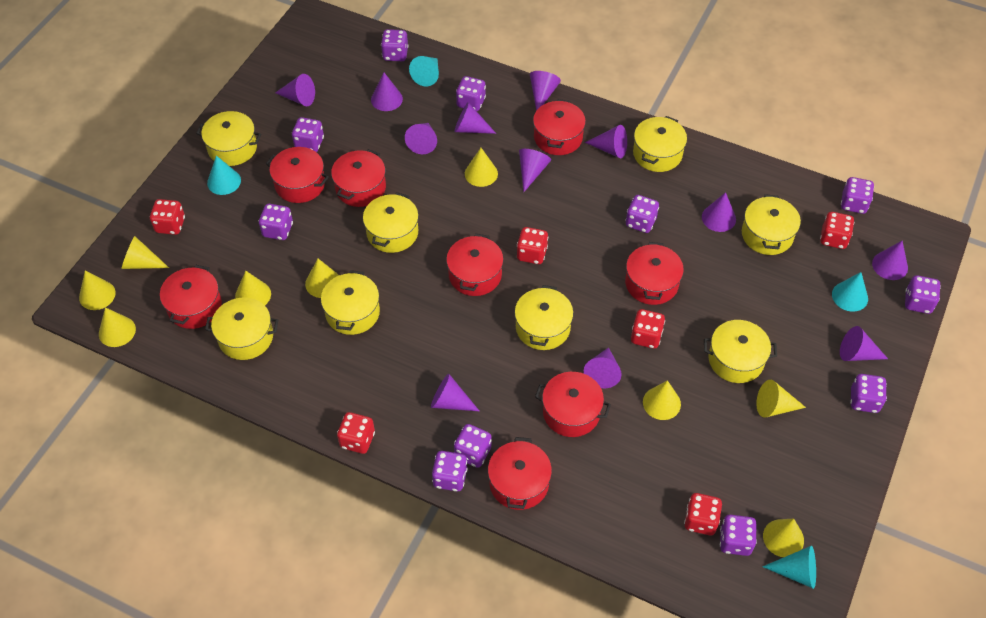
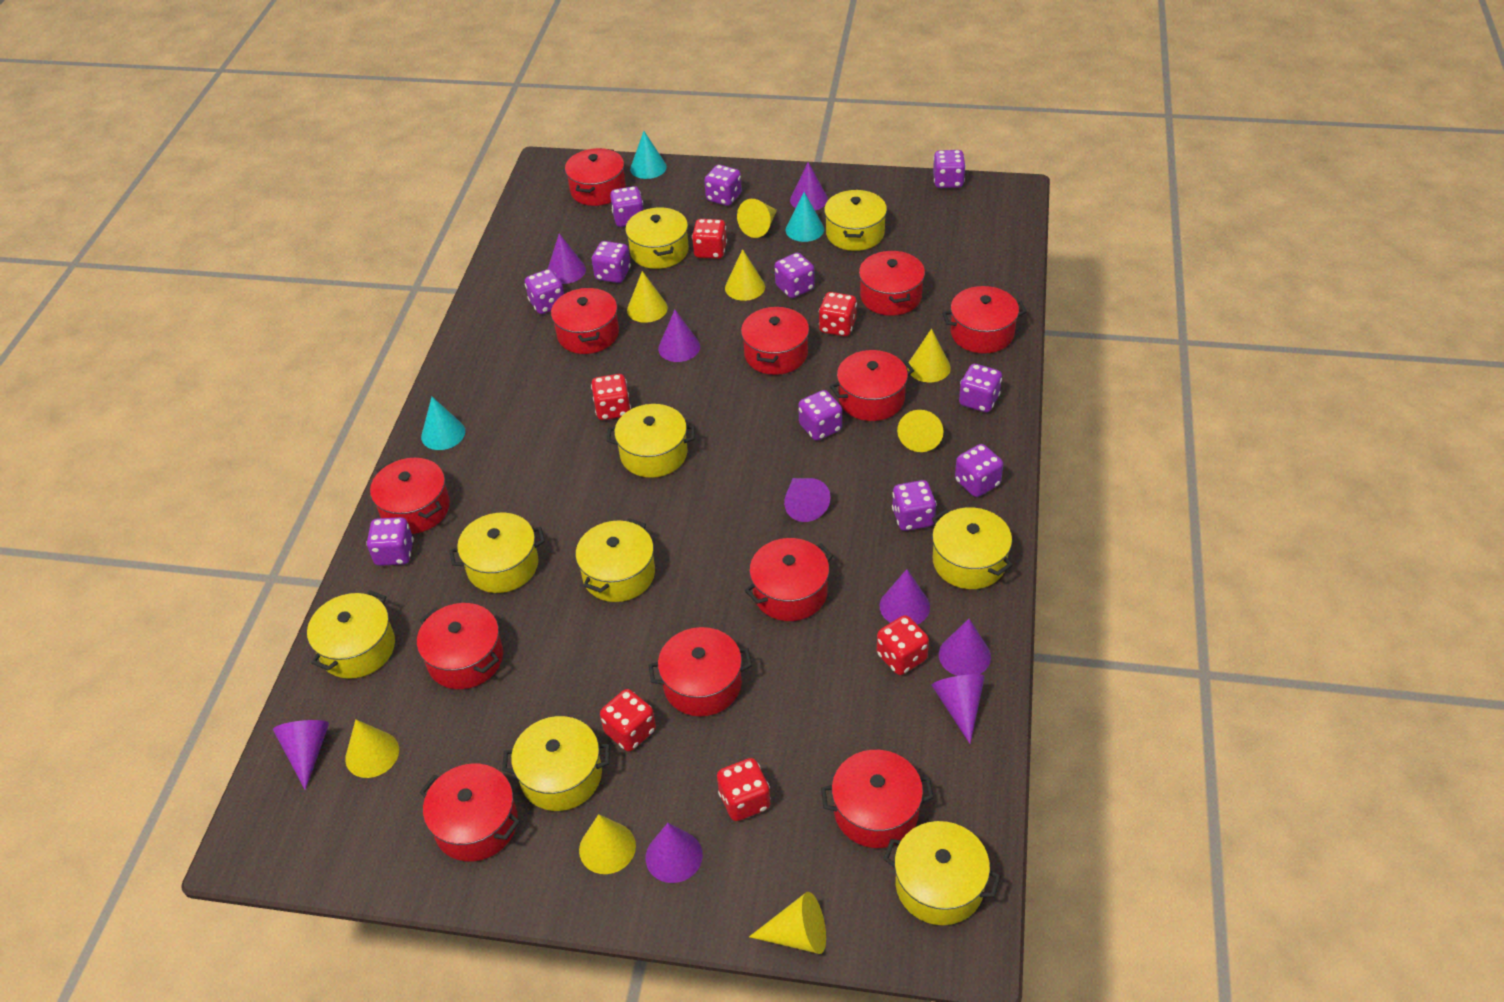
purple cone: [275,74,315,106] [371,73,403,111] [405,123,437,154] [431,374,479,411] [454,102,496,134] [519,149,551,192] [530,71,561,111] [584,347,622,388] [585,125,627,158] [702,192,736,232] [840,326,888,361] [872,241,908,280] = 12 -> [273,720,329,790] [548,233,586,284] [646,823,703,883] [658,310,700,362] [784,478,831,522] [790,162,828,211] [879,569,930,624] [932,674,985,744] [939,619,991,676] = 9
red pot: [160,265,222,329] [266,147,329,203] [331,149,386,207] [446,234,503,296] [488,437,552,510] [533,99,586,155] [535,372,611,437] [625,242,684,305] = 8 -> [370,458,450,534] [417,603,503,689] [420,764,520,862] [551,287,619,354] [565,148,626,206] [649,627,752,717] [741,306,809,375] [745,538,833,621] [821,750,934,848] [830,350,914,421] [859,250,925,316] [942,286,1027,353] = 12
turquoise cone: [207,155,241,195] [409,56,439,86] [762,546,816,589] [832,272,868,312] = 4 -> [421,397,465,450] [630,131,667,179] [786,192,824,242] = 3
yellow cone: [79,271,116,310] [99,307,136,347] [122,236,169,269] [235,271,271,305] [305,259,339,298] [465,148,498,187] [643,380,681,420] [756,380,806,418] [763,519,804,557] = 9 -> [345,720,399,778] [579,814,636,874] [627,271,668,323] [725,249,765,301] [737,199,777,238] [749,892,826,954] [897,410,944,452] [907,329,951,382] = 8
yellow pot: [196,111,261,166] [205,297,278,360] [321,270,380,335] [363,192,419,253] [515,285,573,350] [633,116,687,172] [704,320,777,383] [742,194,801,255] = 8 -> [307,590,395,679] [449,513,545,593] [502,716,610,811] [575,518,655,602] [607,404,695,478] [625,207,689,269] [824,190,887,251] [883,821,1001,925] [932,507,1013,589] = 9

